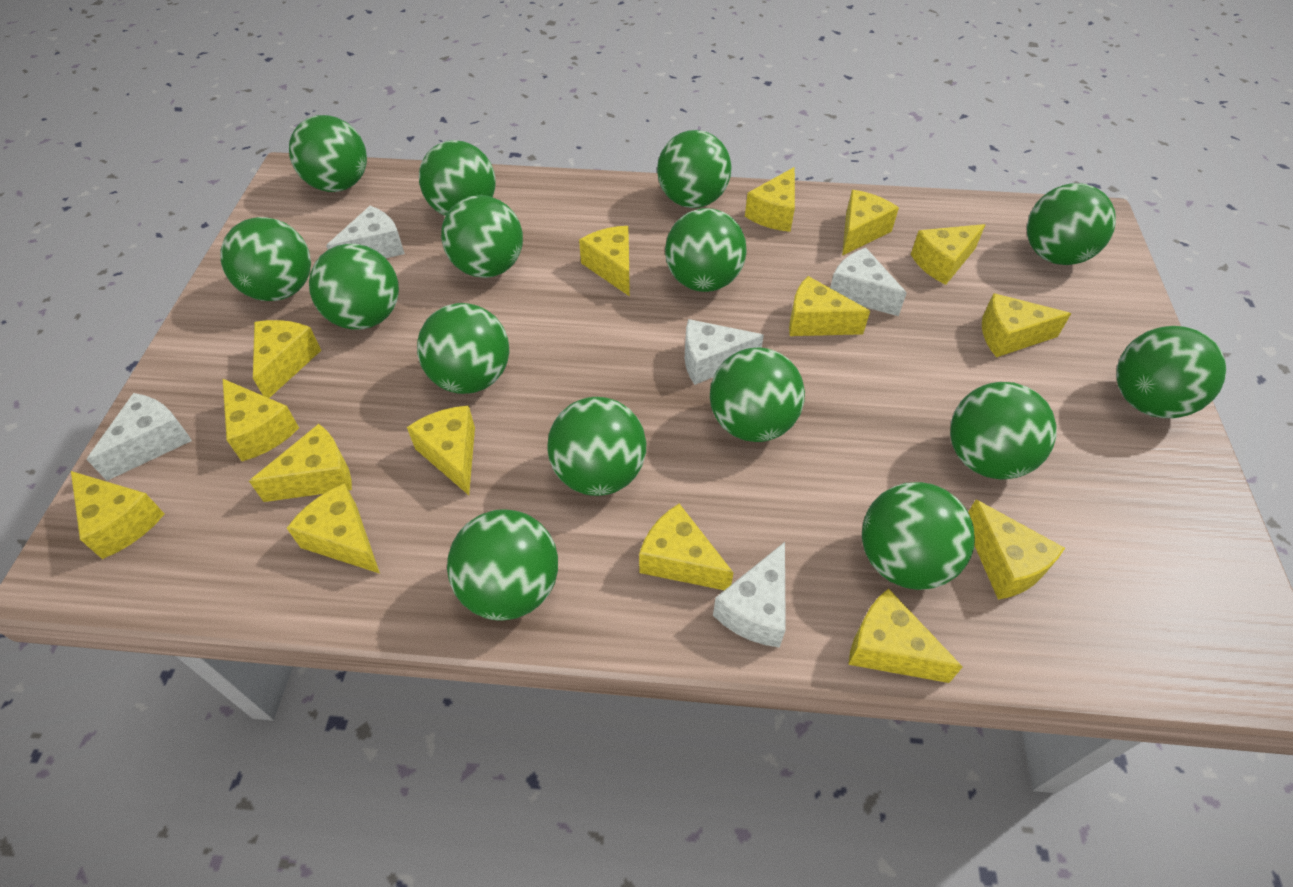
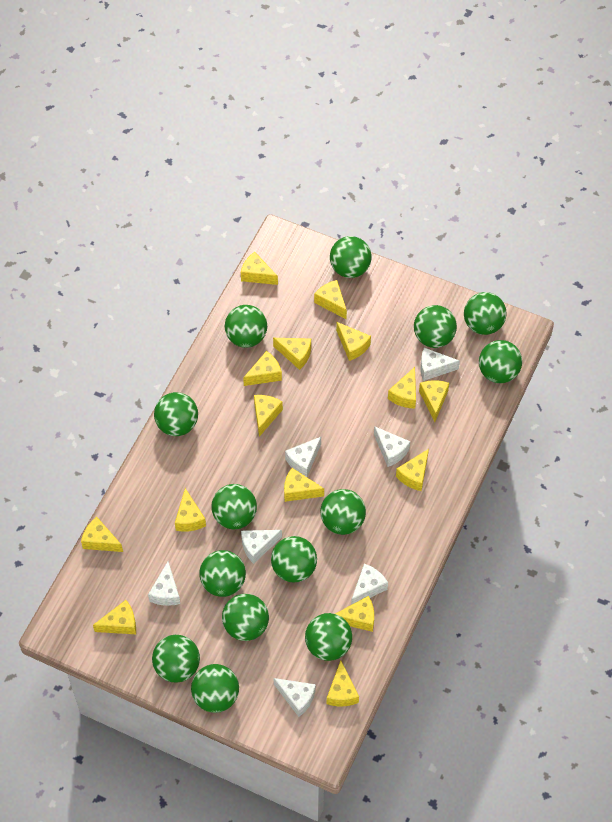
green ball: [221,217,311,301] [289,115,367,192] [309,244,399,330] [417,303,509,394] [419,140,496,216] [441,195,523,278] [447,509,558,621] [547,397,646,496] [657,130,731,208] [665,208,746,292] [710,348,805,442] [862,482,975,590] [950,382,1057,479] [1027,183,1116,265] [1116,326,1226,418] = 15 -> [152,635,200,683] [154,392,198,436] [191,664,239,713] [199,550,246,597] [212,484,257,529] [222,594,269,641] [225,305,267,348] [271,536,317,583] [305,613,352,661] [320,489,366,535] [330,236,372,278] [414,305,457,348] [464,292,507,335] [479,340,522,383] = 14
white cheese: [86,393,192,481] [326,206,405,258] [685,319,764,385] [713,542,786,647] [830,248,907,316] = 5 -> [148,561,180,606] [241,530,282,564] [273,678,316,717] [285,437,321,477] [351,564,388,605] [374,426,410,467] [420,348,460,381] = 7

